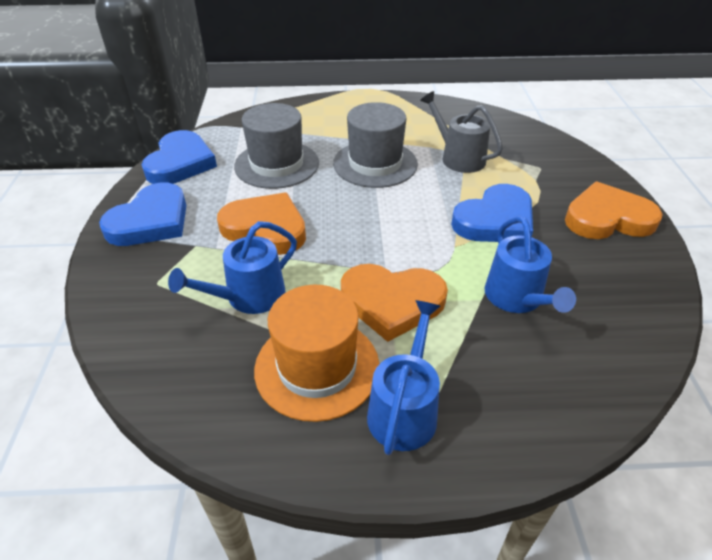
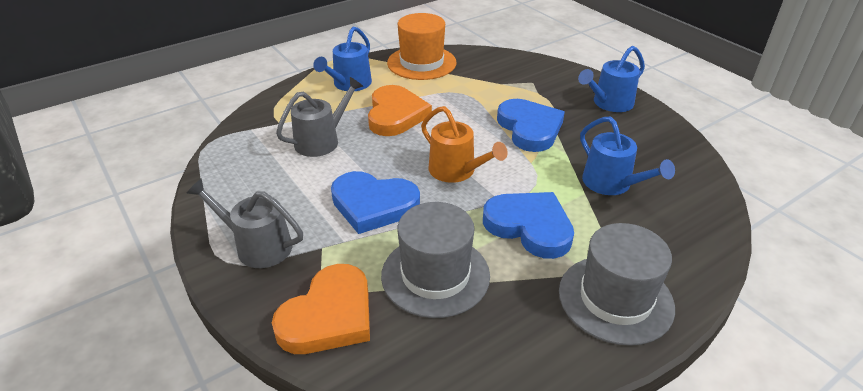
grey watering can: [420,91,503,173] = 1 -> [186,178,303,268] [276,77,363,157] = 2
orange heart: [217,192,306,255] [341,264,448,342] [565,182,663,239] = 3 -> [272,264,370,354] [368,85,432,136] = 2
orange watering can: none = 0 -> [421,106,508,183] = 1

